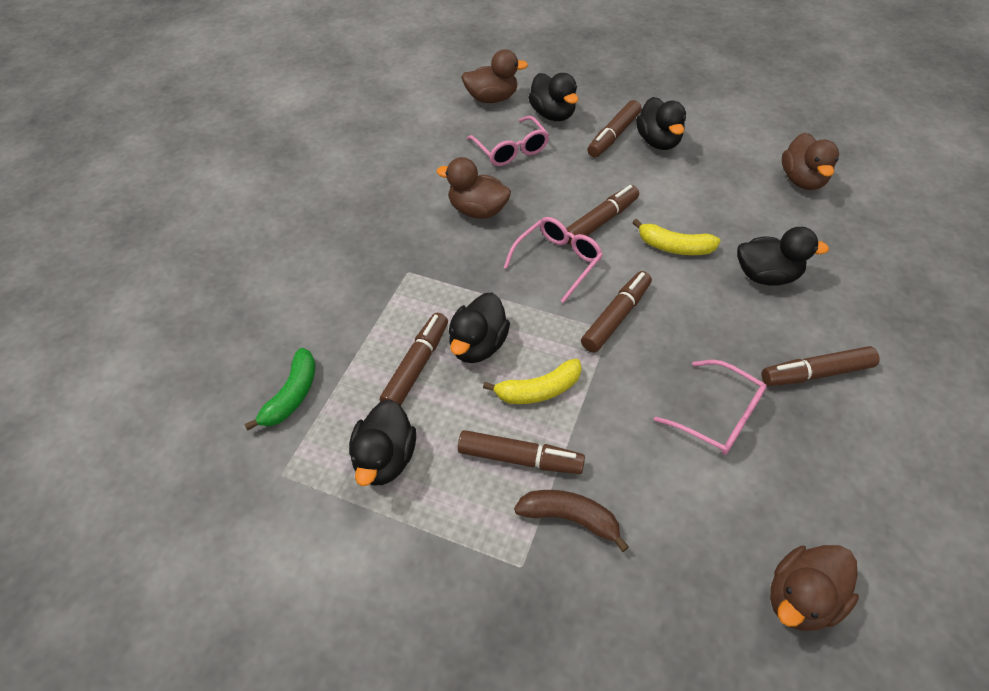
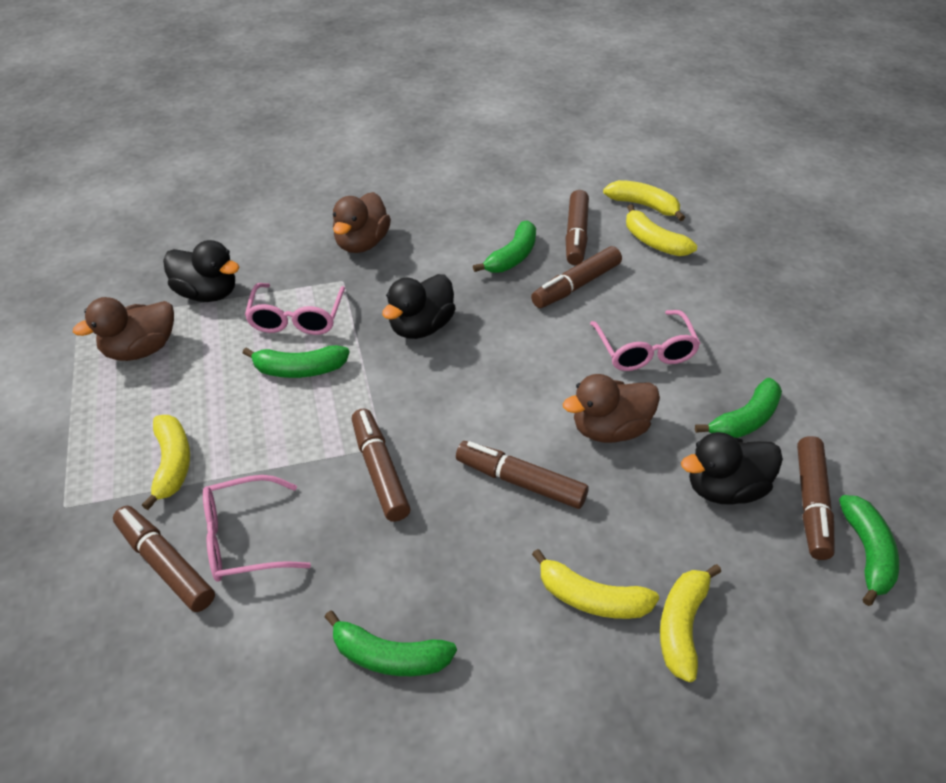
black duck: [349,399,416,486] [449,292,510,363] [528,73,579,121] [636,97,686,150] [737,227,829,286] = 5 -> [163,240,240,302] [382,274,456,339] [681,432,783,505] = 3
brown banana: [514,490,629,552] = 1 -> none = 0
brown duck: [437,157,511,219] [461,49,528,103] [770,545,859,631] [782,133,839,190] = 4 -> [73,297,174,361] [333,192,391,253] [563,374,660,443] = 3
green banana: [244,348,316,431] = 1 -> [243,345,350,378] [325,610,457,676] [473,221,536,273] [695,378,782,438] [839,495,899,606] = 5
yellow banana: [483,359,582,404] [632,219,720,255] = 2 -> [142,415,190,510] [532,549,659,619] [603,180,685,221] [626,204,697,256] [660,564,721,682] = 5

